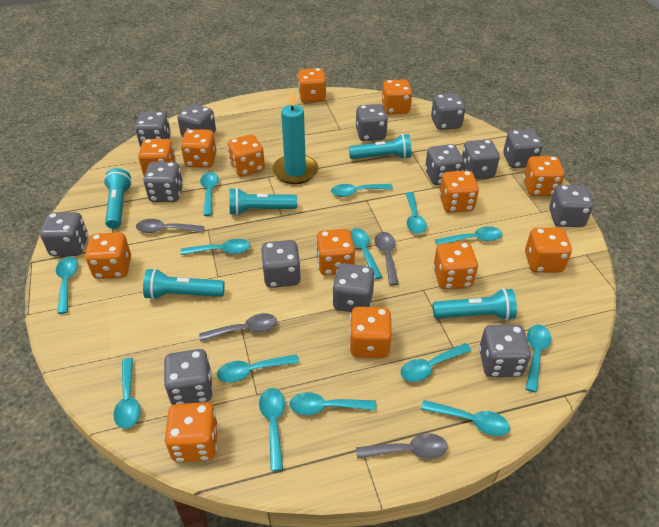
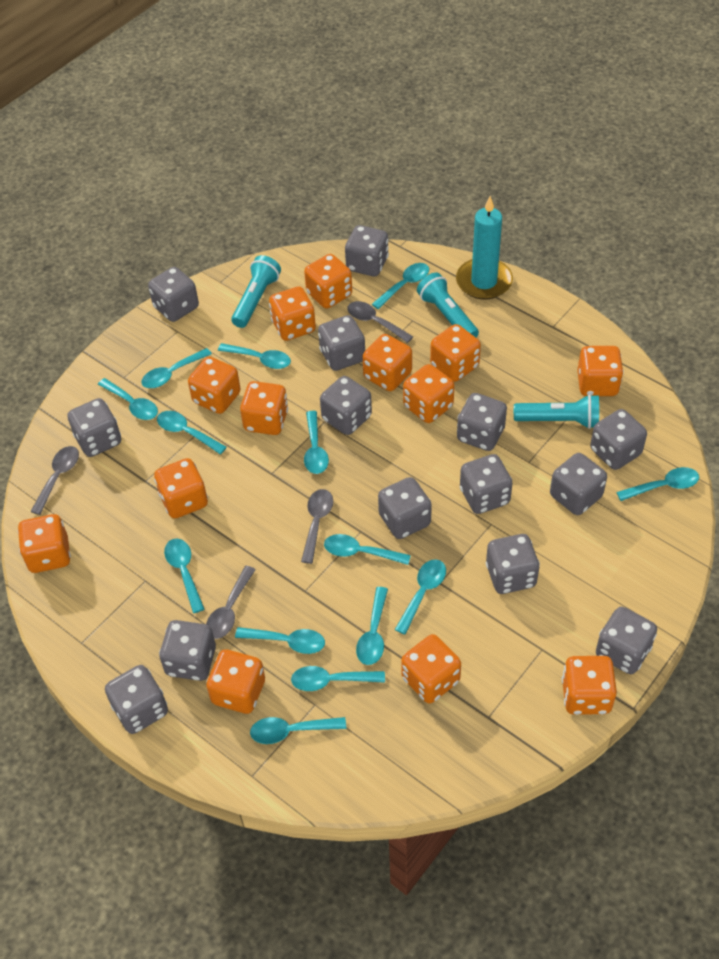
turquoise flashlight: [104,168,132,229] [143,268,225,300] [229,188,297,215] [349,134,412,159] [433,288,517,321] = 5 -> [231,255,281,328] [417,272,479,337] [514,394,599,429] = 3

